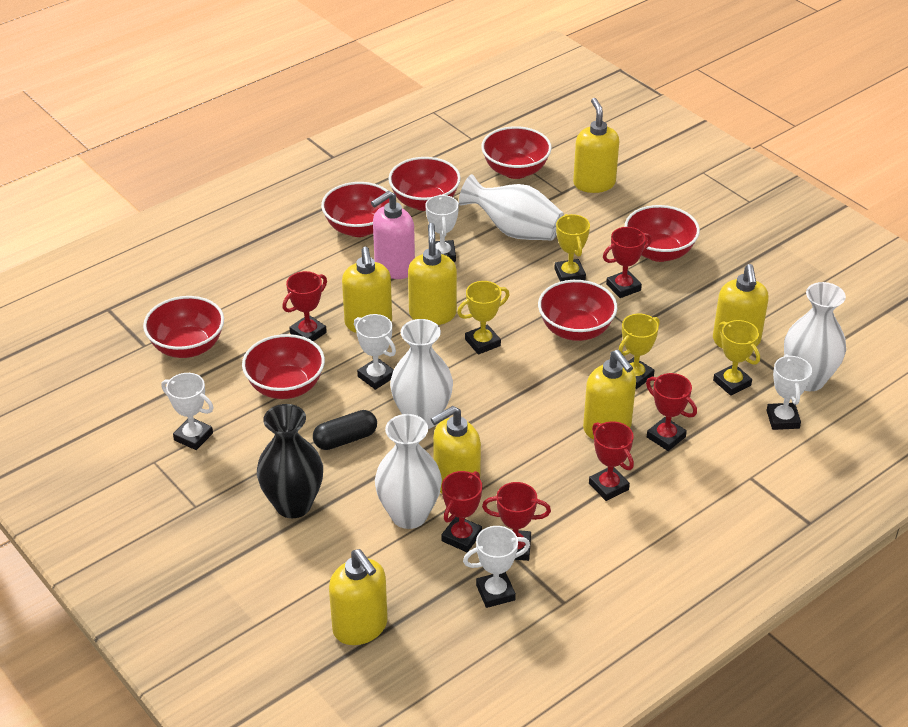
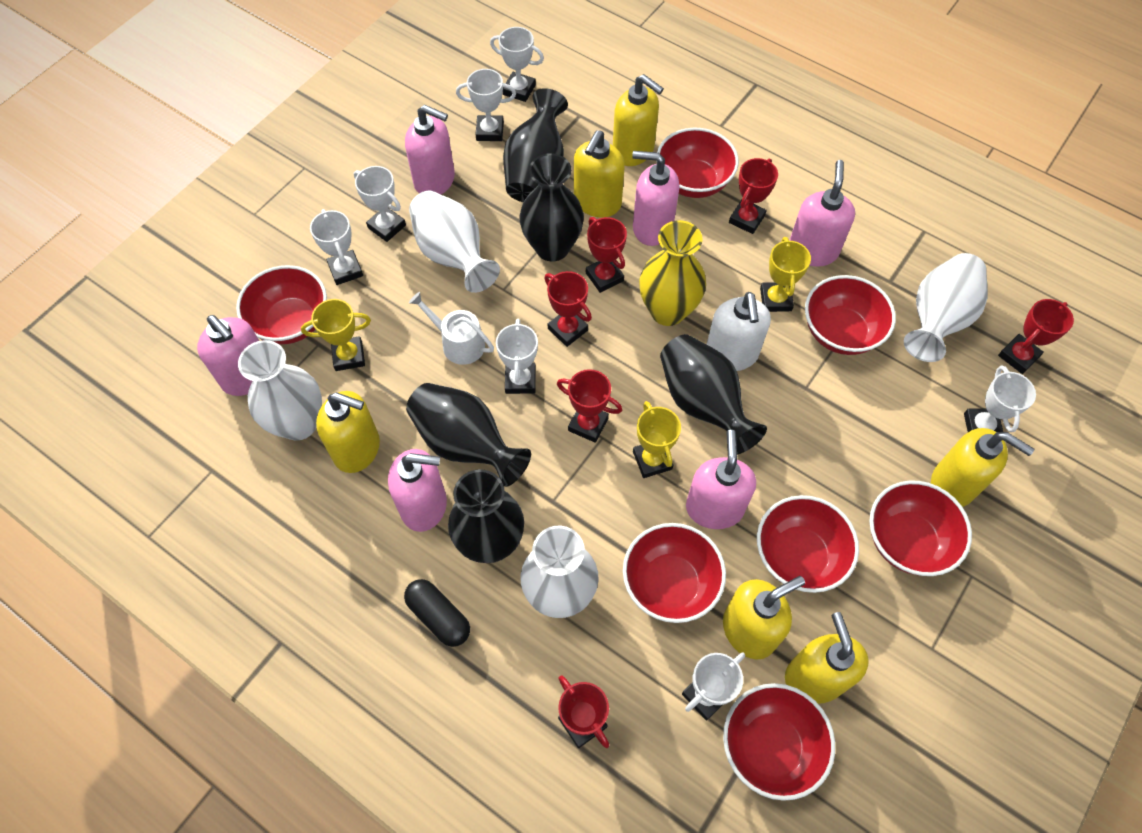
black vase: [257,404,323,518] = 1 -> [406,383,531,487] [448,469,524,563] [503,88,568,202] [520,153,584,262] [660,334,767,455] = 5
pink soap dispenser: [371,191,415,279] = 1 -> [197,315,259,396] [388,449,447,532] [405,105,455,195] [632,151,679,246] [686,430,756,529] [789,160,855,267] = 6
white soap dispenser: none = 0 -> [706,292,771,371] = 1
white trophy: [161,373,214,450] [354,314,396,390] [425,195,459,262] [463,526,530,608] [767,354,812,430] = 5 -> [310,209,363,285] [354,166,406,242] [456,69,516,141] [490,27,544,102] [496,319,538,394] [682,653,745,720] [964,365,1036,432] = 7
white watering can: none = 0 -> [409,292,494,365] = 1
yellow soap dispenser: [329,549,388,645] [342,247,392,333] [408,223,457,325] [431,406,481,494] [573,98,619,193] [583,350,636,439] [713,264,769,349] = 7 -> [316,391,380,473] [574,130,625,217] [613,74,664,166] [723,576,805,659] [785,612,869,704] [931,428,1034,507] = 6
yellow trophy: [457,281,510,355] [554,214,590,282] [619,314,660,389] [713,320,760,396] = 4 -> [301,299,371,371] [633,401,681,478] [760,237,811,312] = 3
yellow vase: none = 0 -> [639,220,706,326] = 1

